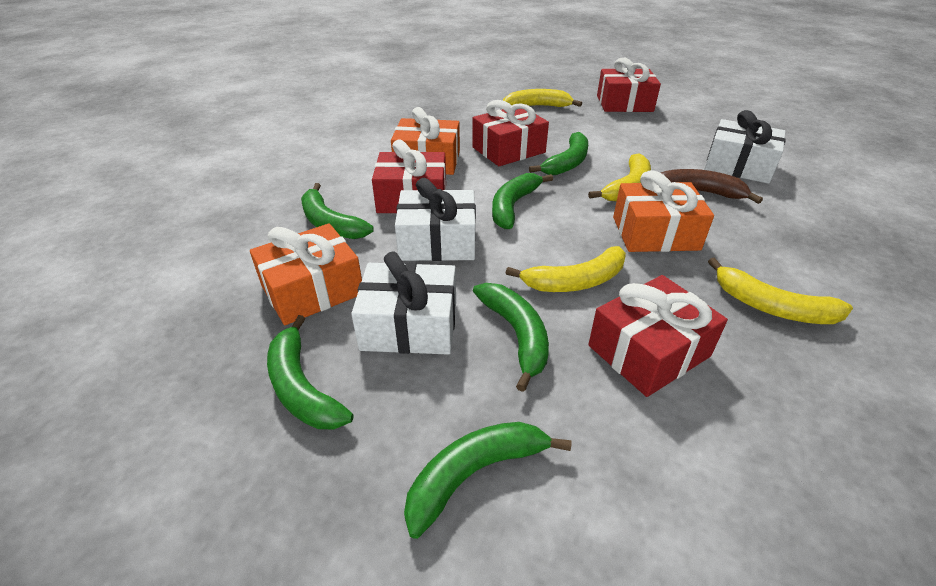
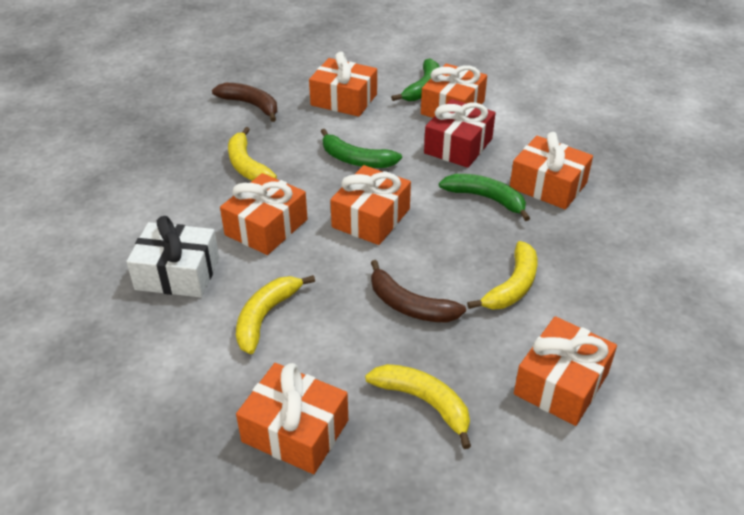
brown banana: [661,169,763,204] = 1 -> [212,83,277,122] [371,260,466,323] = 2
green banana: [267,315,353,429] [301,183,374,239] [404,422,572,539] [473,283,549,392] [492,173,553,229] [529,132,588,175] = 6 -> [321,129,402,168] [391,58,439,101] [439,174,530,221] = 3
orange gift: [250,224,362,325] [391,107,460,175] [613,170,714,252] = 3 -> [220,173,308,255] [236,363,348,474] [309,52,377,117] [330,165,411,245] [421,64,487,118] [510,132,593,210] [514,316,617,426] = 7
red gift: [372,140,446,213] [472,100,549,166] [588,275,728,397] [597,58,661,112] = 4 -> [424,99,496,168] = 1
white gift: [351,252,456,355] [395,178,476,261] [704,110,786,184] = 3 -> [126,216,219,297] = 1

